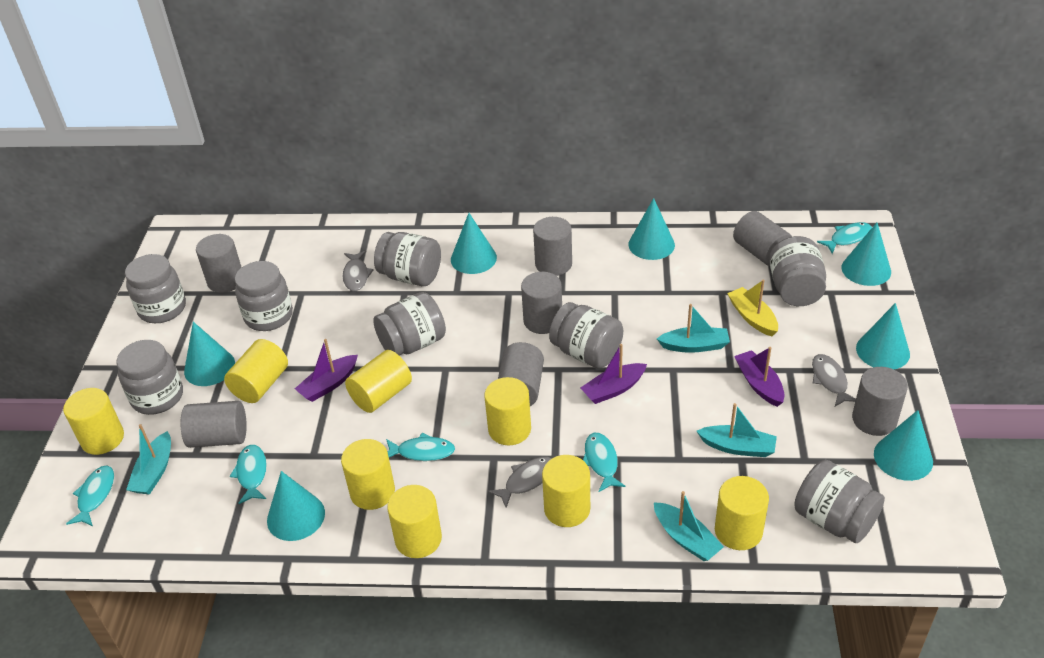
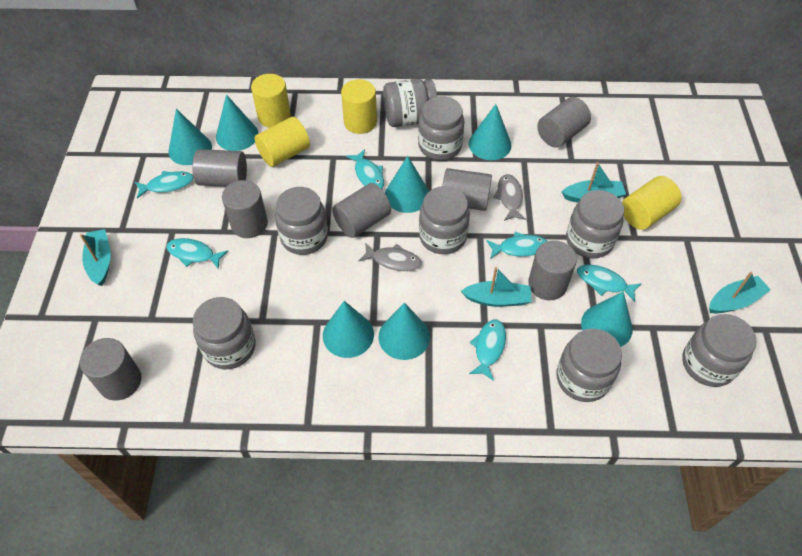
grey fish: [343,251,374,291] [488,457,552,508] [812,354,856,407] = 3 -> [359,243,422,271] [493,174,526,221] = 2
purple boat: [295,339,358,402] [581,344,647,404] [734,347,785,407] = 3 -> none = 0
turquoise fish: [66,466,114,526] [230,445,267,504] [386,433,455,461] [583,433,626,492] [817,222,872,254] = 5 -> [135,171,194,198] [166,238,228,269] [346,149,384,189] [469,320,506,381] [486,232,547,259] [577,265,642,302] = 6
yellow boat: [727,280,778,336] = 1 -> none = 0
yellow cylinder: [63,388,124,455] [224,339,288,403] [341,439,395,510] [345,350,412,413] [387,485,442,558] [484,377,531,445] [542,455,590,527] [715,476,769,550] = 8 -> [251,74,291,128] [255,117,310,167] [341,79,377,134] [622,176,681,230] = 4

